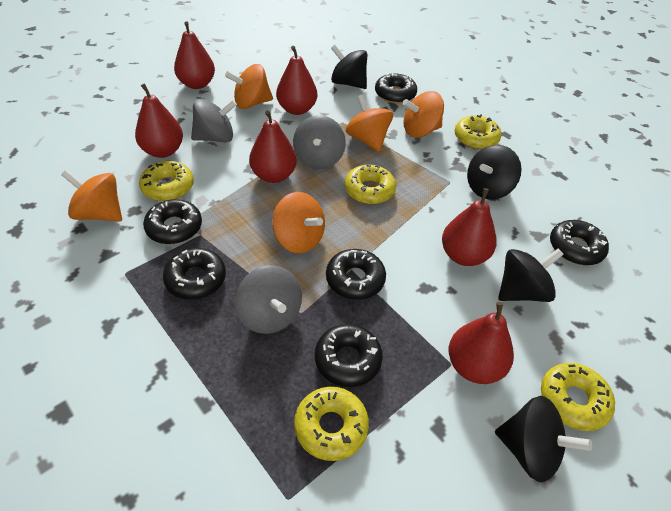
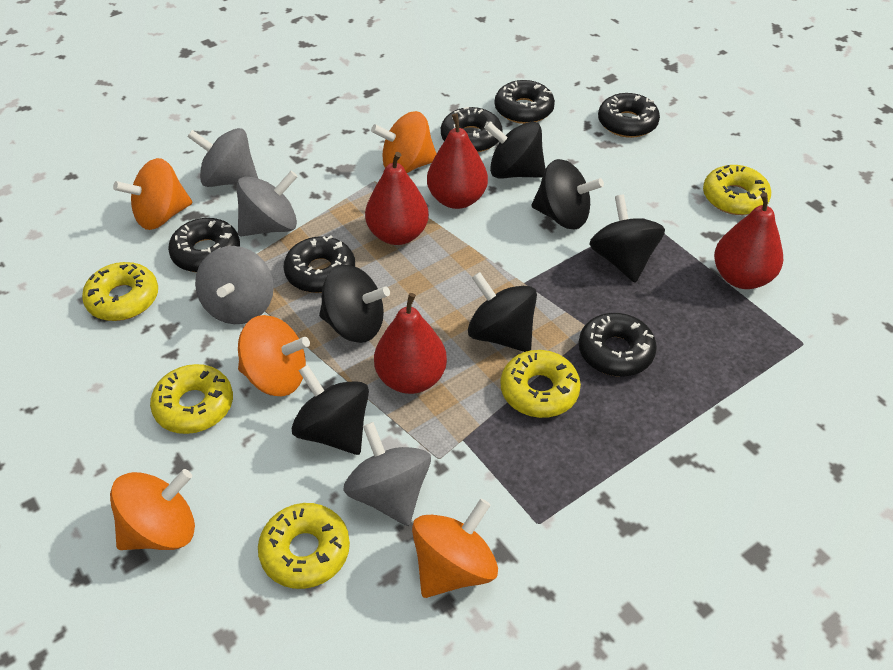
black spinning top: [331,45,367,89] [467,145,522,200] [495,396,592,482] [498,249,564,302] = 4 -> [292,365,369,455] [319,265,390,343] [468,272,537,352] [484,121,545,179] [531,159,604,229] [589,195,665,283] = 6
grey spinning top: [191,99,237,142] [235,265,302,334] [293,115,346,169] = 3 -> [187,128,258,187] [195,246,274,324] [237,171,298,236] [343,422,431,526] = 4
red pear: [135,83,183,158] [174,21,215,89] [249,110,297,183] [276,46,317,115] [442,188,497,266] [449,302,514,384] = 6 -> [365,152,429,245] [374,293,447,394] [427,113,488,209] [714,192,783,289] = 4

